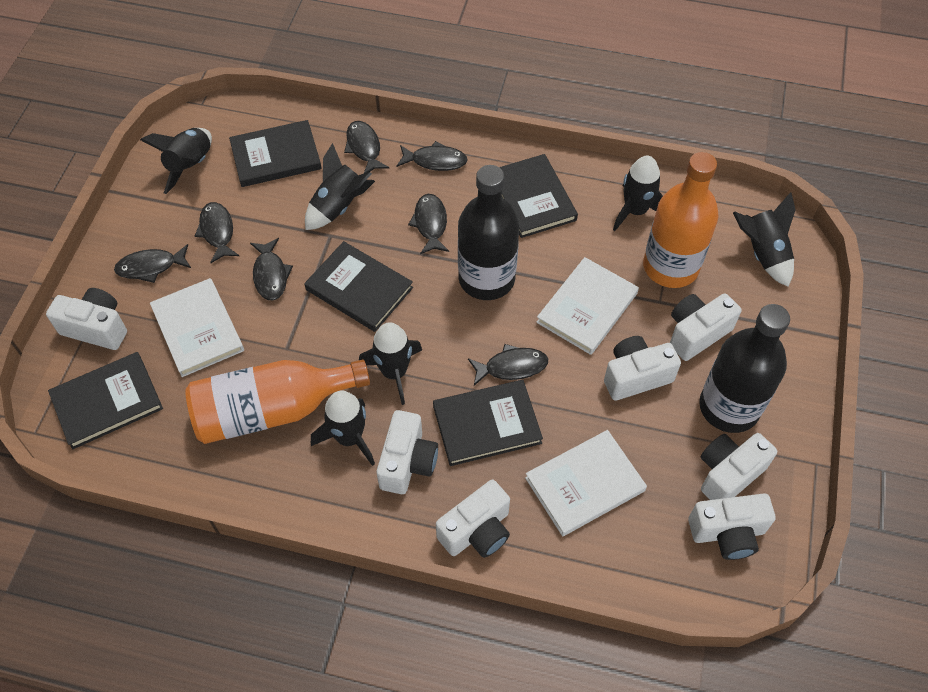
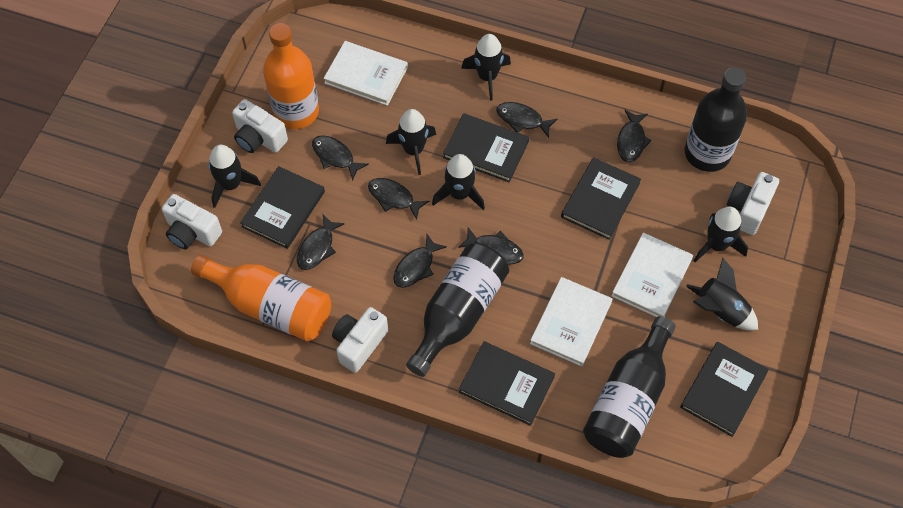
black bottle: [458,165,519,300] [699,304,790,433] = 2 -> [406,243,509,377] [583,316,676,458] [685,68,747,172] = 3
white camera: [46,288,127,350] [377,410,438,494] [436,480,510,558] [604,336,681,401] [670,293,741,361] [688,493,776,560] [701,433,777,500] = 7 -> [162,194,222,249] [232,99,288,153] [332,307,388,373] [727,172,779,235] = 4

